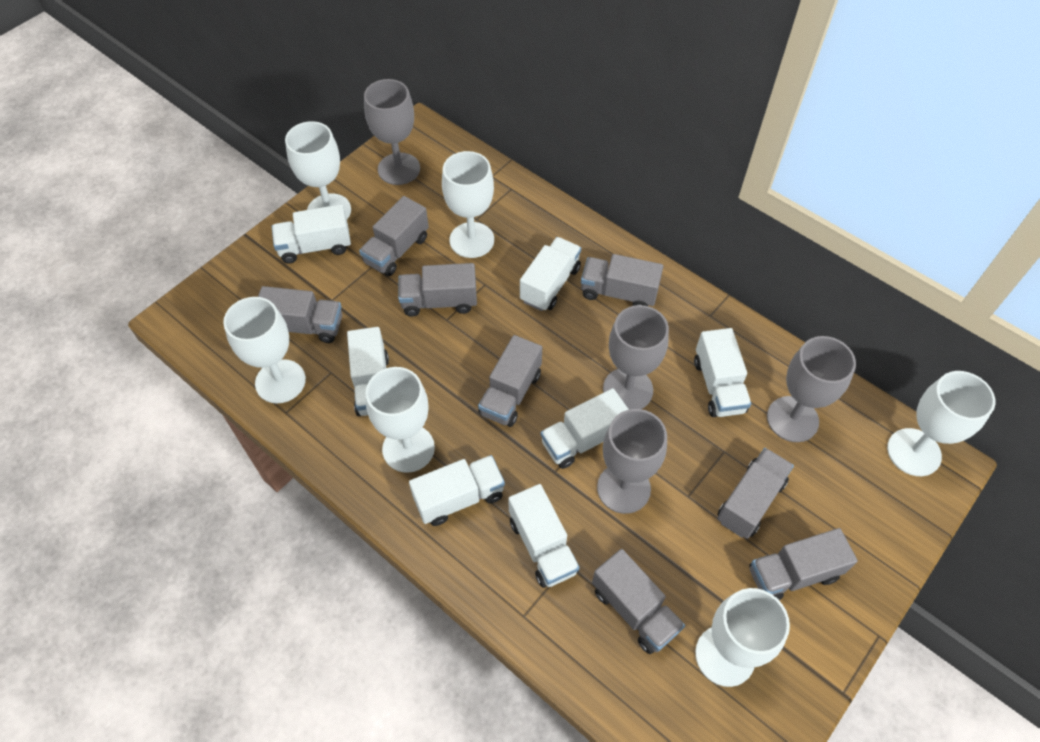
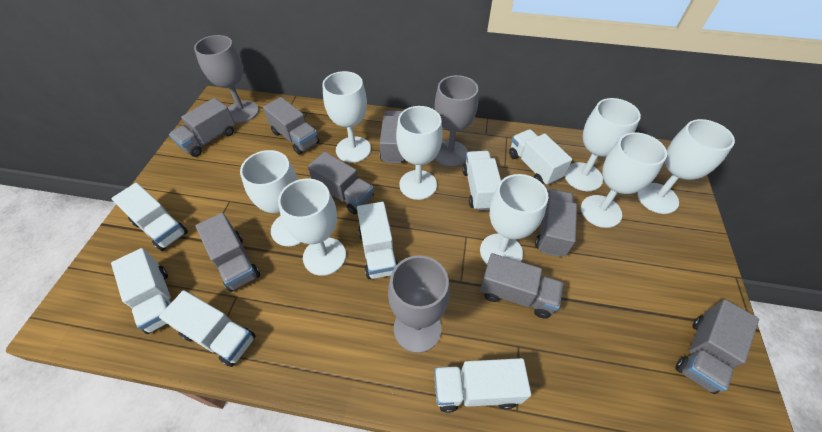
grey goblet: [364,79,420,185] [597,409,667,514] [603,305,669,410] [767,336,856,442] = 4 -> [194,35,259,123] [388,255,450,353] [434,75,478,167] = 3
white goblet: [223,297,306,403] [285,121,351,219] [366,367,435,473] [442,151,494,258] [695,588,790,687] [887,371,996,476] = 6 -> [240,150,302,246] [278,179,346,276] [322,71,371,163] [396,106,443,200] [480,174,548,264] [565,98,641,191] [581,132,667,228] [637,119,735,214] = 8

